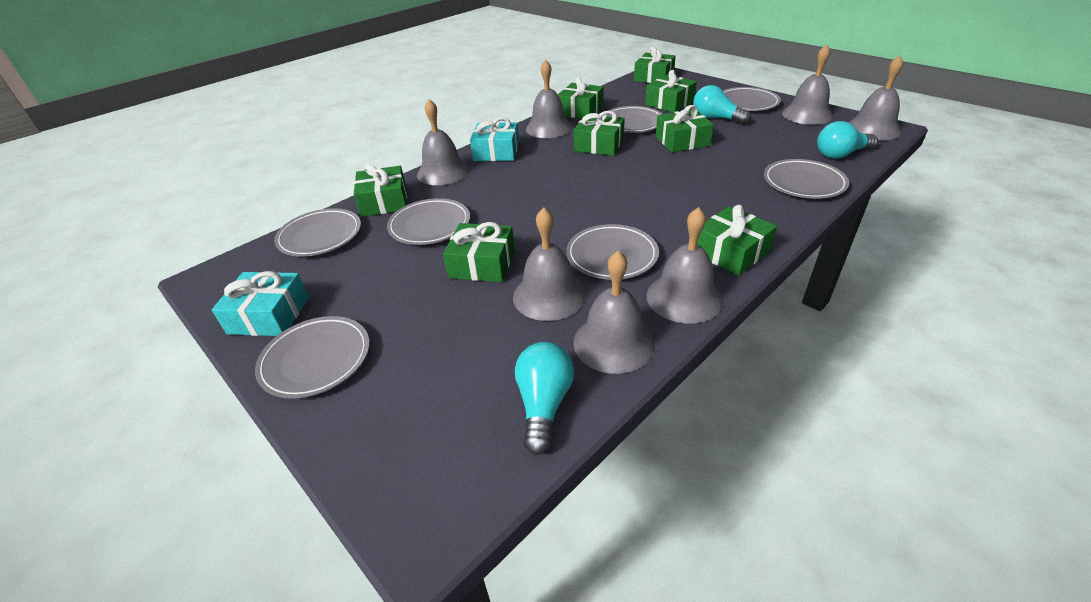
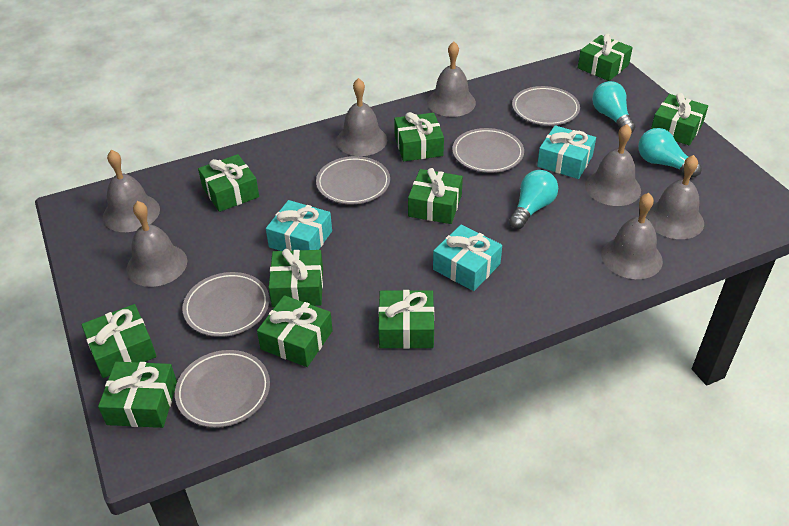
green gift: [354,163,407,217] [443,222,515,282] [558,77,604,119] [574,111,625,156] [634,47,676,83] [645,70,697,112] [656,105,714,153] [697,205,777,276] = 8 -> [81,304,157,378] [98,362,177,428] [198,154,259,212] [257,295,333,367] [269,249,323,307] [378,290,434,349] [394,112,444,161] [408,168,463,224] [578,34,633,81] [651,93,708,145] = 10
grey plate: [255,316,370,399] [274,208,361,257] [387,198,470,245] [566,224,659,280] [605,106,662,133] [723,87,781,111] [764,159,849,199] = 7 -> [175,350,270,428] [182,272,269,337] [316,156,390,204] [452,128,524,173] [512,86,580,126] = 5
turquoise gift: [212,271,309,336] [470,117,519,161] = 2 -> [266,200,332,251] [433,225,502,291] [537,125,596,179] = 3

